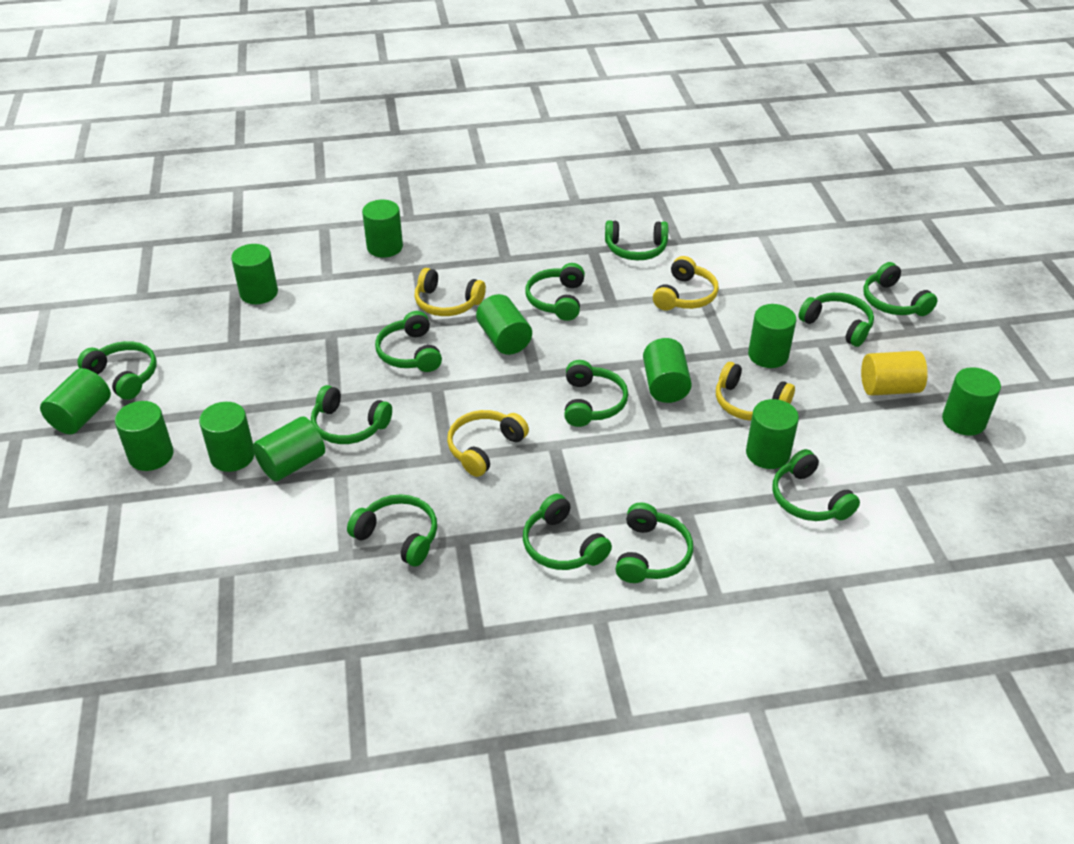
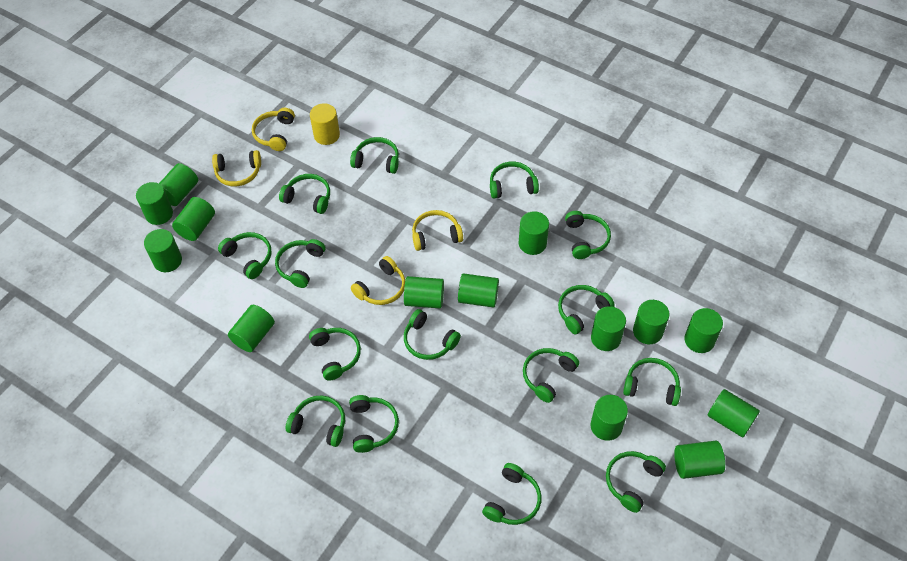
green cylinder: [40,368,111,434] [115,401,174,471] [199,402,255,472] [231,244,278,304] [253,416,325,481] [362,200,403,258] [476,294,532,355] [643,338,692,403] [746,399,799,469] [748,304,796,368] [942,367,1001,436] = 11 -> [136,182,173,225] [144,229,182,272] [159,163,198,206] [172,197,215,241] [228,305,275,352] [404,276,444,308] [458,273,499,308] [519,211,549,255] [591,306,626,351] [591,395,628,441] [633,300,670,344] [674,441,725,479] [684,308,723,353] [708,389,760,438] = 14
green headphones: [77,341,156,400] [311,385,392,444] [347,494,437,566] [375,311,442,372] [523,494,612,570] [525,263,585,321] [564,360,628,427] [605,220,668,260] [616,502,693,583] [773,449,860,521] [798,293,874,347] [863,262,938,316] = 12 -> [218,232,272,279] [275,239,325,288] [279,174,330,214] [286,395,345,447] [309,328,361,381] [349,395,399,453] [350,137,399,174] [404,309,461,360] [482,463,541,525] [490,162,539,199] [523,348,579,403] [558,285,615,334] [565,211,611,259] [606,451,666,513] [623,358,681,406] = 15

